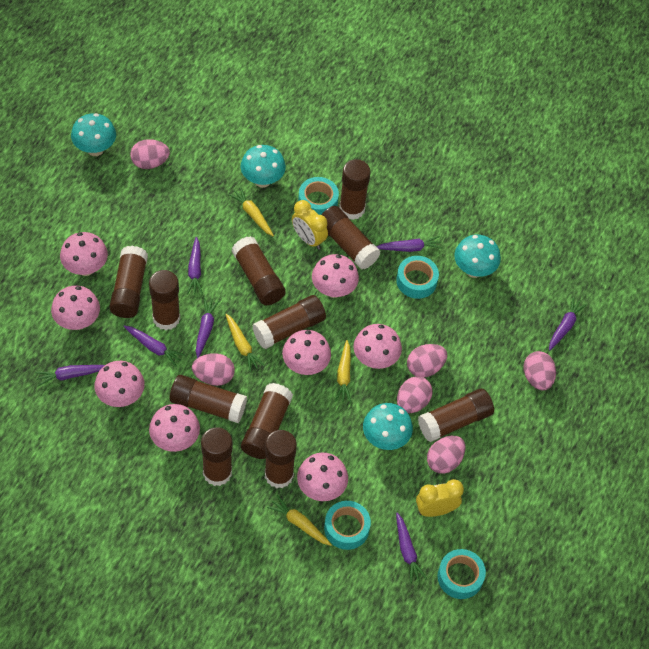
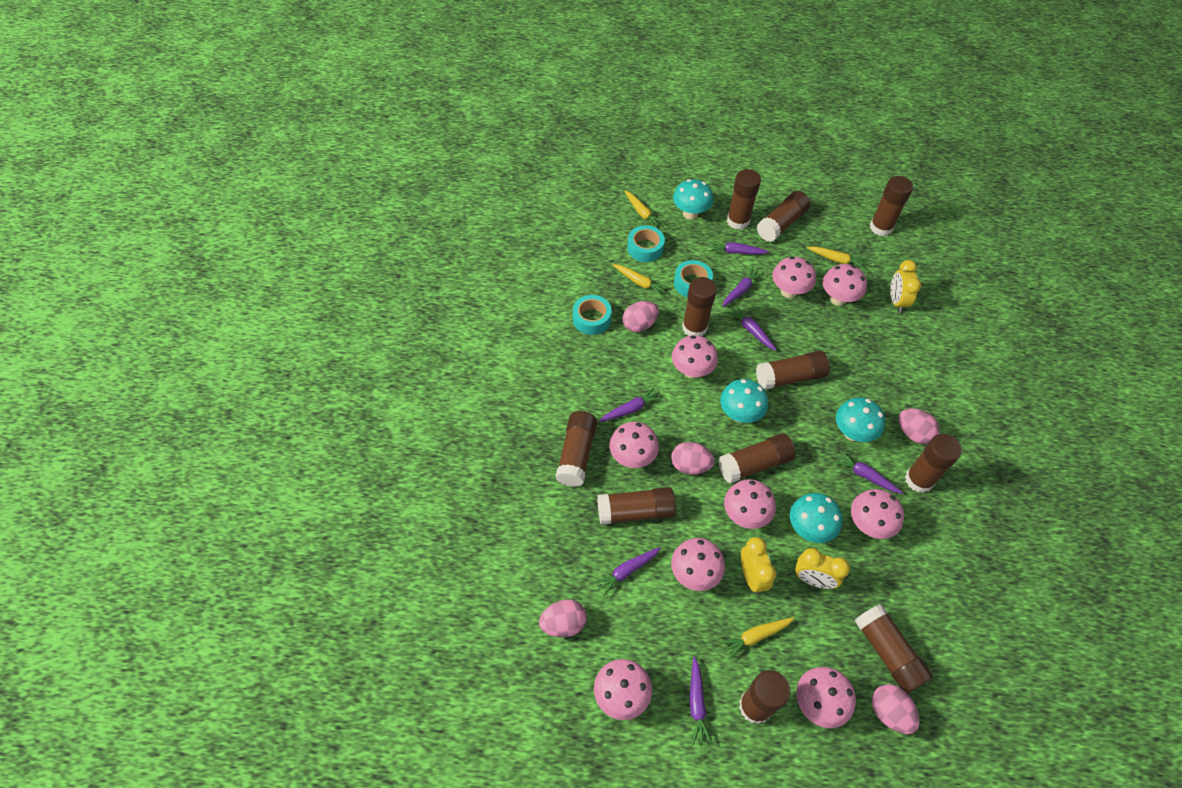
pink egg: [130,139,170,169] [192,353,235,386] [397,376,433,413] [407,344,447,378] [427,436,465,474] [524,351,556,390] = 6 -> [539,600,587,637] [623,301,659,332] [671,442,715,475] [872,684,920,734] [899,408,940,444] = 5
pink mushroom: [51,286,100,330] [60,232,108,276] [94,361,145,407] [149,404,200,452] [282,330,331,375] [297,453,348,501] [312,254,359,298] [353,324,402,369] = 8 -> [594,659,652,720] [610,422,659,468] [671,538,725,591] [672,335,718,378] [724,479,776,529] [772,256,816,298] [796,667,856,728] [823,264,867,306] [851,489,904,539] = 9
turquoise tape: [298,177,339,215] [324,501,371,550] [396,256,439,299] [437,549,486,599] = 4 -> [573,295,612,335] [627,225,665,262] [674,260,713,297] = 3
yellow clock: [292,200,328,250] [416,479,464,517] = 2 -> [741,537,776,594] [795,548,850,589] [890,260,921,313] = 3

